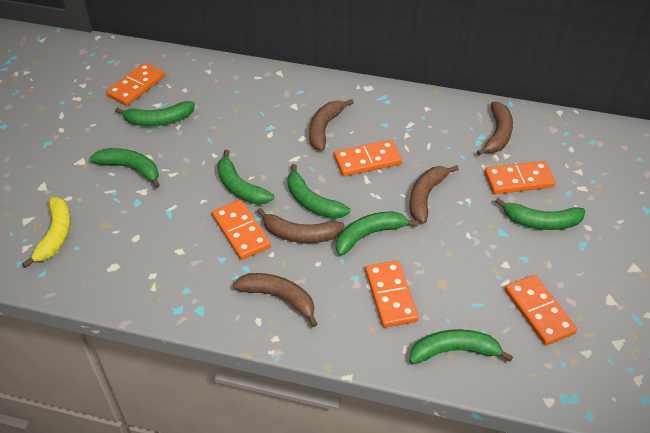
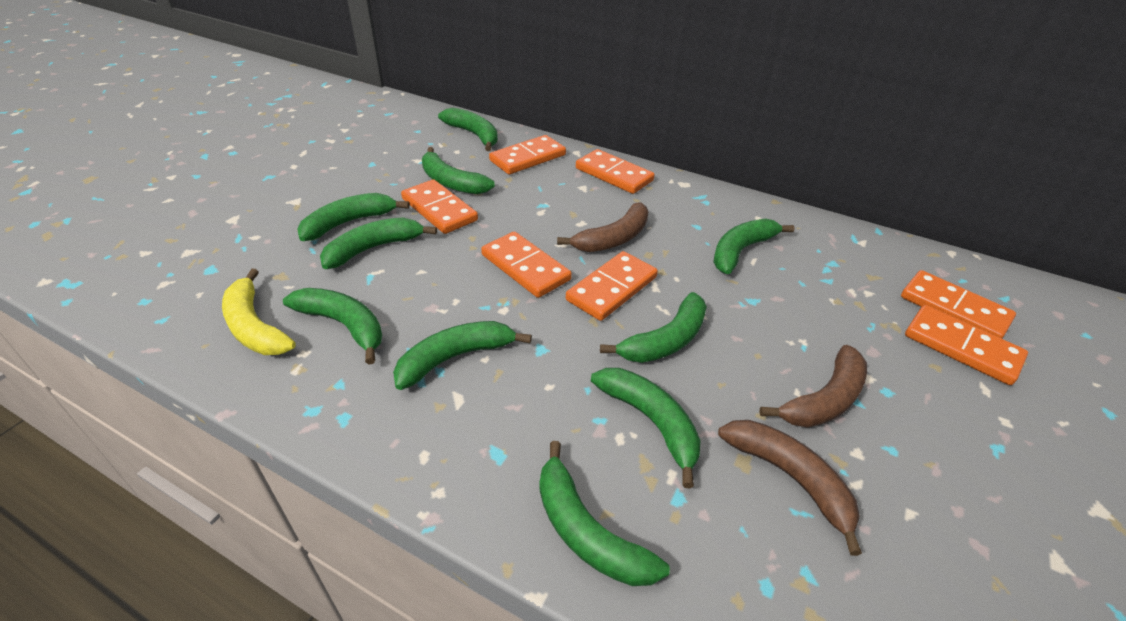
brown banana: [233,273,317,327] [257,208,345,243] [309,99,354,151] [410,165,459,224] [477,102,513,155] = 5 -> [557,202,648,252] [718,420,862,556] [759,345,867,428] = 3
green banana: [90,148,160,188] [115,101,195,126] [217,150,274,205] [287,164,350,219] [336,212,418,256] [409,329,513,364] [495,198,585,230] = 7 -> [283,288,382,365] [297,193,409,241] [320,217,437,269] [393,321,532,390] [422,147,495,194] [438,108,498,151] [539,441,670,586] [591,368,700,489] [600,292,707,363] [713,218,795,274] = 10
orange domino: [106,63,165,106] [212,200,271,260] [334,140,402,176] [365,261,419,328] [484,161,556,194] [505,275,577,345] = 6 -> [401,179,478,234] [481,231,572,298] [489,135,566,174] [566,251,658,321] [576,149,655,194] [901,270,1016,339] [905,305,1028,385] = 7

